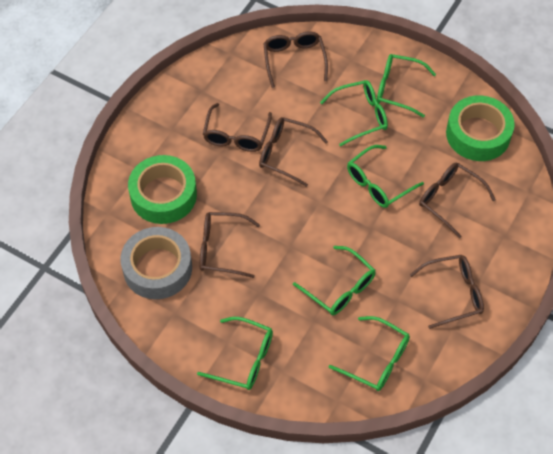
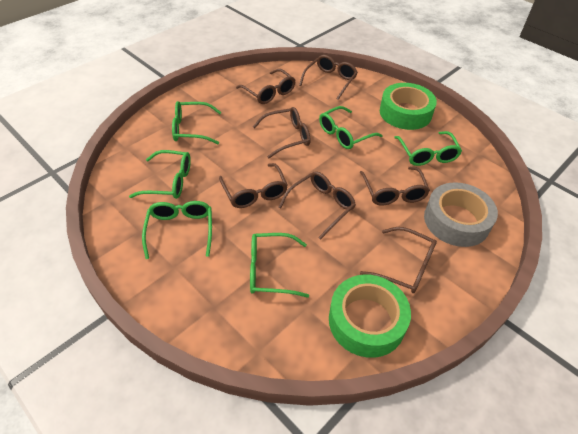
brown glasses: [199,212,260,278] [203,103,272,152] [259,117,328,187] [263,31,328,88] [410,255,484,329] [419,163,496,238] = 6 -> [219,163,288,208] [236,69,295,104] [253,107,311,159] [279,171,356,240] [299,55,358,100] [360,167,430,205] [360,227,437,293] = 7

